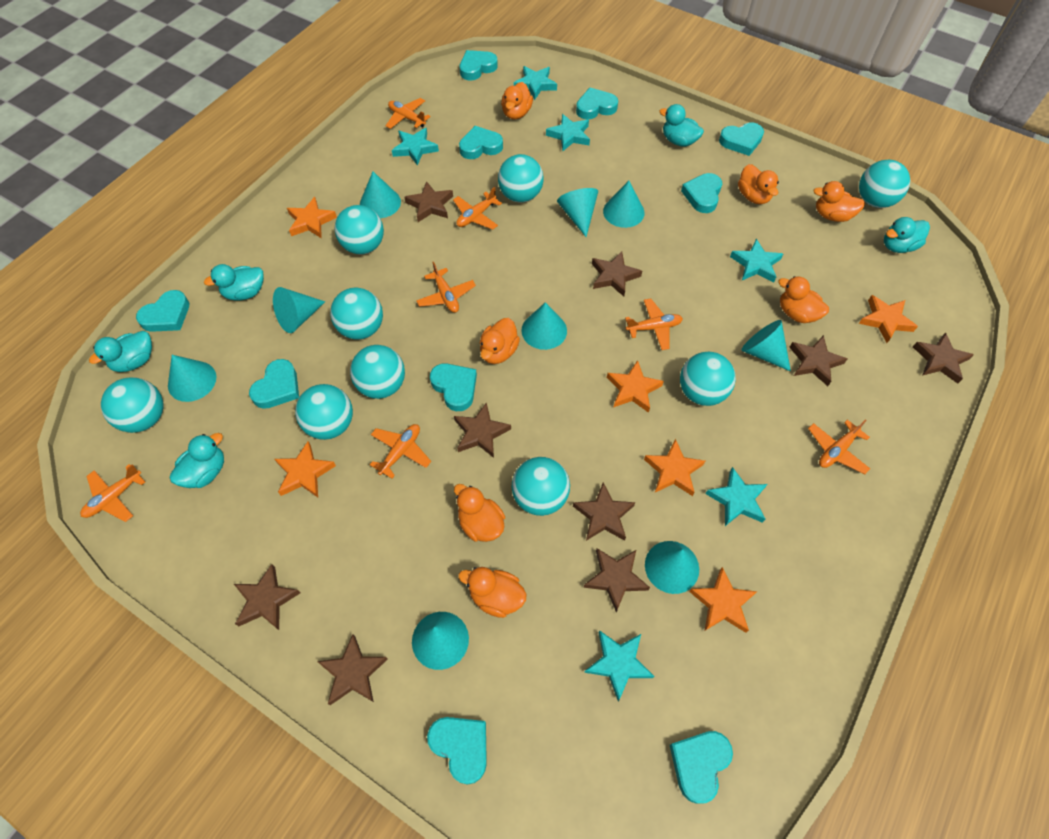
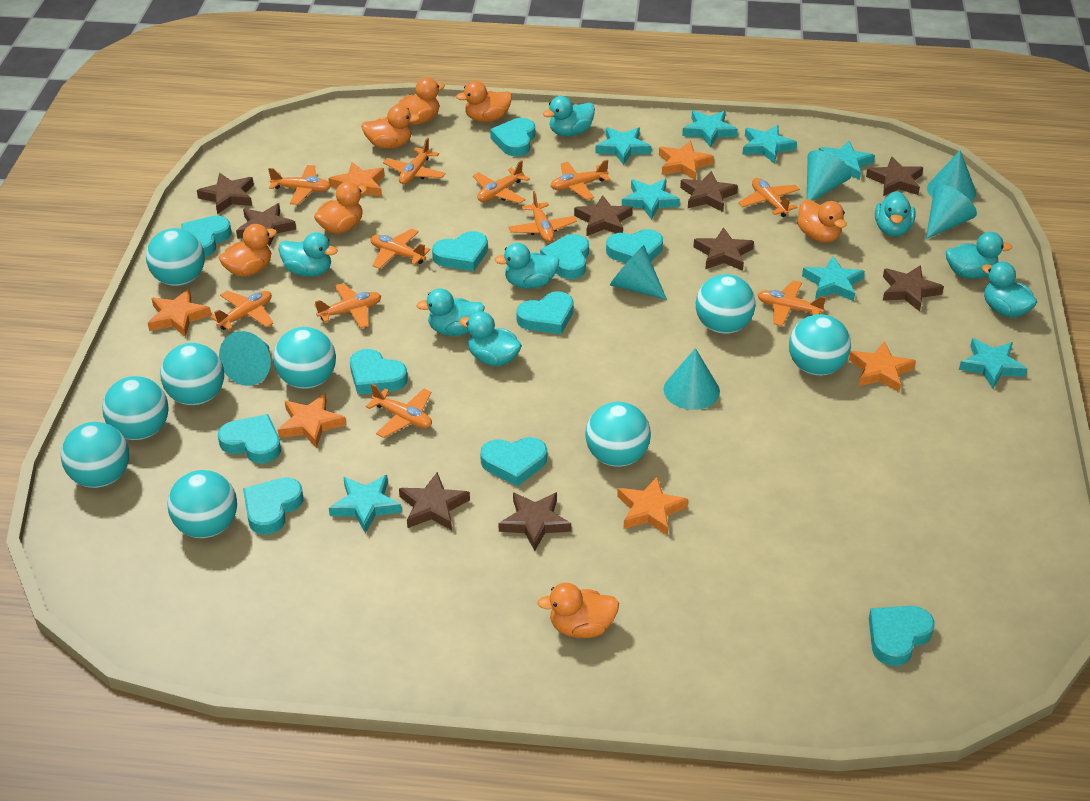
orange plane: [80,464,145,522] [370,424,431,478] [386,98,431,129] [416,262,476,313] [453,187,502,230] [625,298,683,350] [808,419,870,474] = 7 -> [210,291,274,330] [268,165,331,205] [315,283,381,329] [366,384,432,438] [370,228,431,269] [383,138,446,184] [473,160,530,204] [508,191,577,243] [550,160,611,200] [738,178,800,217] [757,280,826,326] = 11
turquoise cone: [168,355,216,402] [273,287,325,333] [360,172,401,218] [412,612,469,670] [521,302,567,350] [557,188,598,237] [603,181,644,228] [645,541,699,594] [742,320,791,372] = 9 -> [219,331,271,386] [610,245,667,300] [664,348,720,410] [807,150,852,201] [926,184,977,239] [927,150,976,201] = 6
turquoise duck: [89,331,152,372] [170,433,224,488] [204,264,264,301] [659,104,704,147] [884,217,930,253] = 5 -> [278,232,338,277] [416,288,485,336] [460,311,522,366] [494,243,559,289] [543,96,595,136] [875,191,916,236] [946,232,1012,279] [982,262,1037,318] = 8
turquoise heart: [136,290,189,332] [249,359,299,409] [427,717,487,785] [430,363,477,411] [459,126,503,159] [460,50,498,80] [576,87,618,119] [670,731,733,804] [681,173,722,213] [719,122,764,156] = 10 -> [181,216,231,257] [218,414,281,464] [243,477,303,535] [350,349,408,394] [432,231,488,271] [480,437,547,486] [490,118,535,156] [517,291,573,334] [540,234,589,279] [606,229,663,263] [869,606,934,666] = 11
turquoise star: [392,128,439,166] [514,66,557,100] [546,114,590,151] [584,630,654,701] [706,467,767,526] [730,239,783,282] = 6 -> [329,475,402,534] [595,127,651,165] [622,179,680,220] [682,110,738,148] [742,125,797,164] [802,256,865,301] [819,141,875,180] [959,338,1027,389] = 8

